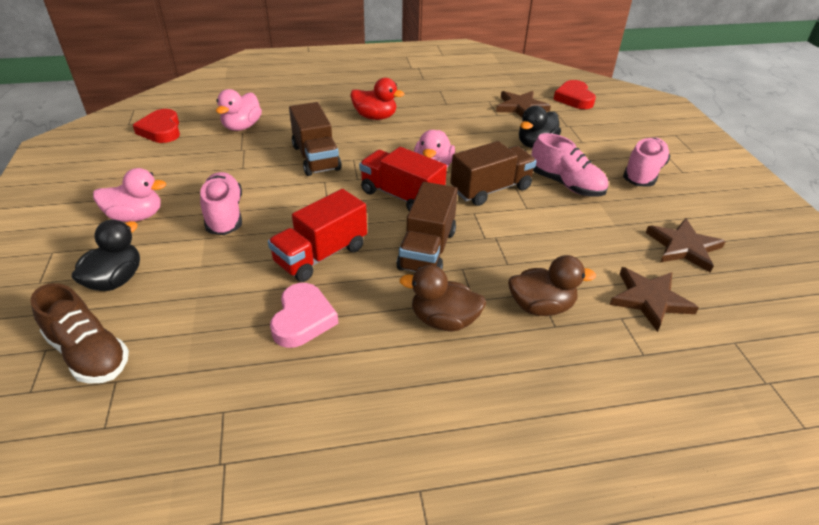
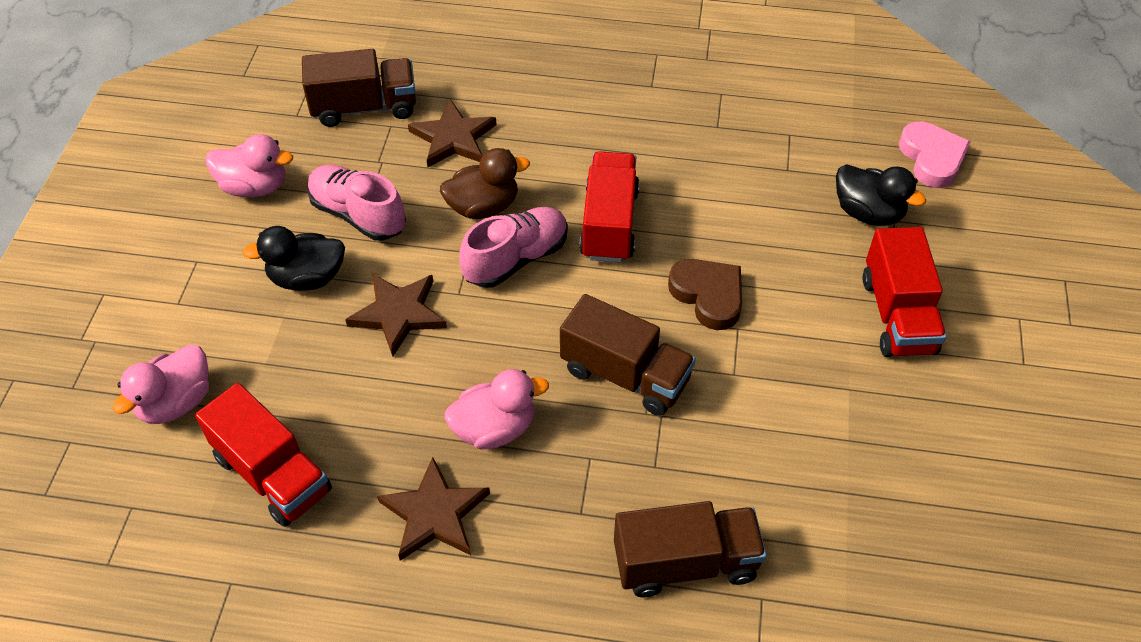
brown duck: [399,265,486,331] [508,255,596,316] = 2 -> [440,148,530,219] = 1
brown heart: none = 0 -> [668,259,742,330] = 1
brown shoe: [30,283,129,384] = 1 -> none = 0
pink shoe: [200,172,242,235] [532,133,608,196] [623,137,670,187] = 3 -> [307,165,406,240] [459,207,568,288] = 2
red duck: [350,78,405,120] = 1 -> none = 0
red heart: [133,109,180,143] [553,80,596,109] = 2 -> none = 0
red truck: [268,189,367,282] [359,147,447,211] = 2 -> [195,383,332,527] [579,151,640,262] [863,227,946,357] = 3

